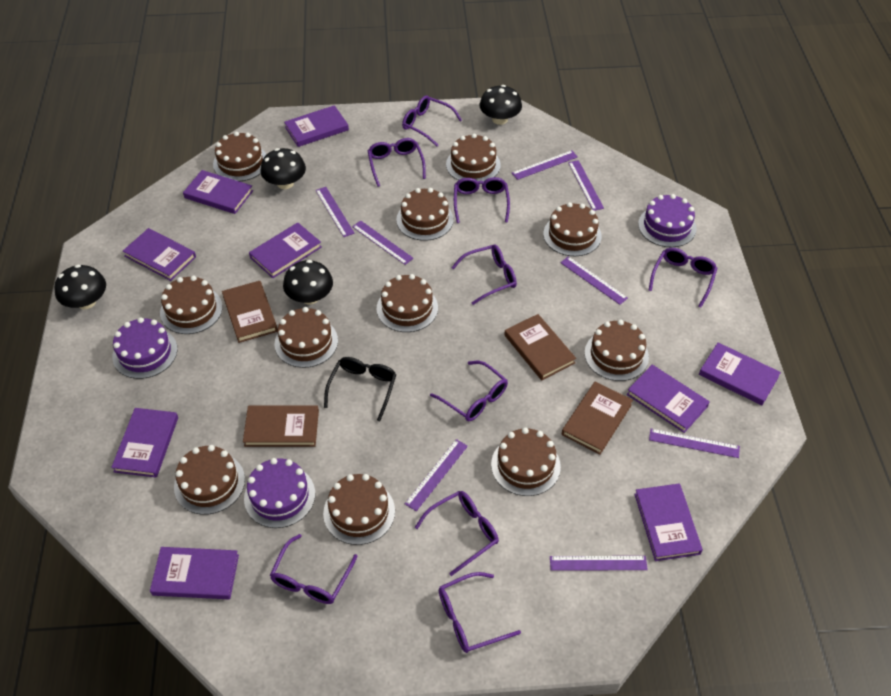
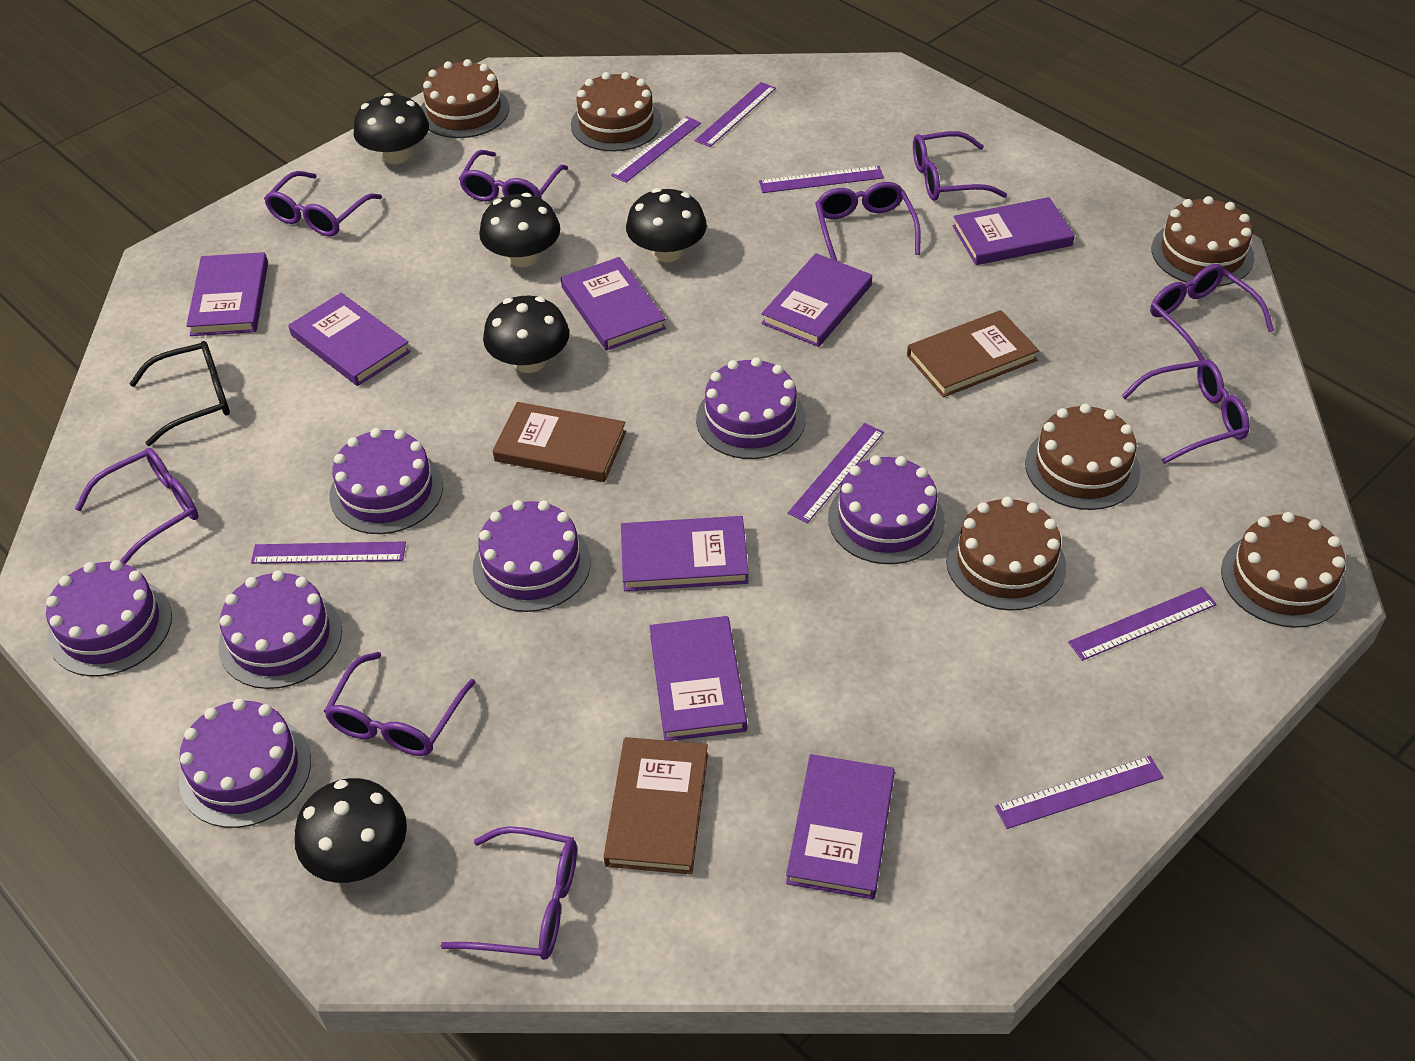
black mushroom: [54,265,106,309] [260,148,306,189] [283,260,333,305] [480,85,522,125] = 4 -> [295,778,407,883] [353,93,429,164] [479,193,560,267] [483,296,569,373] [626,188,707,262] = 5
brown book: [222,281,278,343] [243,405,319,447] [504,314,576,380] [562,382,633,455] = 4 -> [493,402,626,482] [603,737,708,874] [907,310,1039,397] = 3
brown cake: [160,276,223,334] [174,445,245,515] [213,132,266,181] [275,307,338,368] [323,474,395,545] [377,274,438,332] [396,188,454,241] [446,134,501,181] [491,427,561,496] [543,202,602,256] [585,320,649,381] = 11 -> [421,59,509,138] [571,72,662,151] [946,497,1066,611] [1025,404,1140,510] [1151,196,1254,286] [1221,512,1346,628] = 6
purple book: [111,408,178,478] [123,228,196,281] [150,547,239,599] [183,170,253,214] [249,222,321,278] [284,105,349,147] [627,365,710,433] [634,483,703,561] [699,342,781,405] = 9 -> [186,252,268,336] [288,293,411,386] [561,257,666,351] [621,516,749,591] [650,616,747,741] [762,253,872,347] [786,754,895,899] [953,197,1075,265] = 8
purple cake: [112,317,177,379] [244,458,315,528] [638,194,697,247] = 3 -> [46,560,172,676] [179,699,311,828] [218,570,342,689] [329,428,443,534] [473,500,591,612] [696,357,806,459] [828,455,945,564] = 7
purple ruler: [315,187,355,237] [352,221,414,265] [405,439,468,511] [512,150,578,180] [550,556,648,571] [560,256,628,305] [568,160,604,211] [649,429,740,458] = 8 -> [251,541,406,564] [611,116,701,183] [695,82,776,147] [759,166,884,193] [788,423,884,523] [995,756,1164,829] [1068,587,1217,661] = 7

